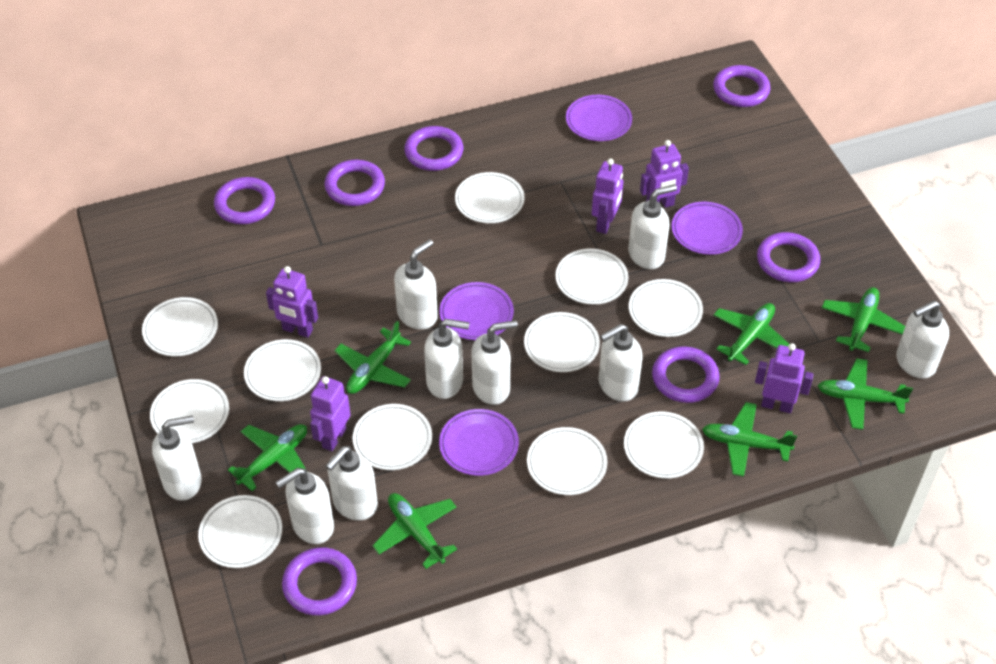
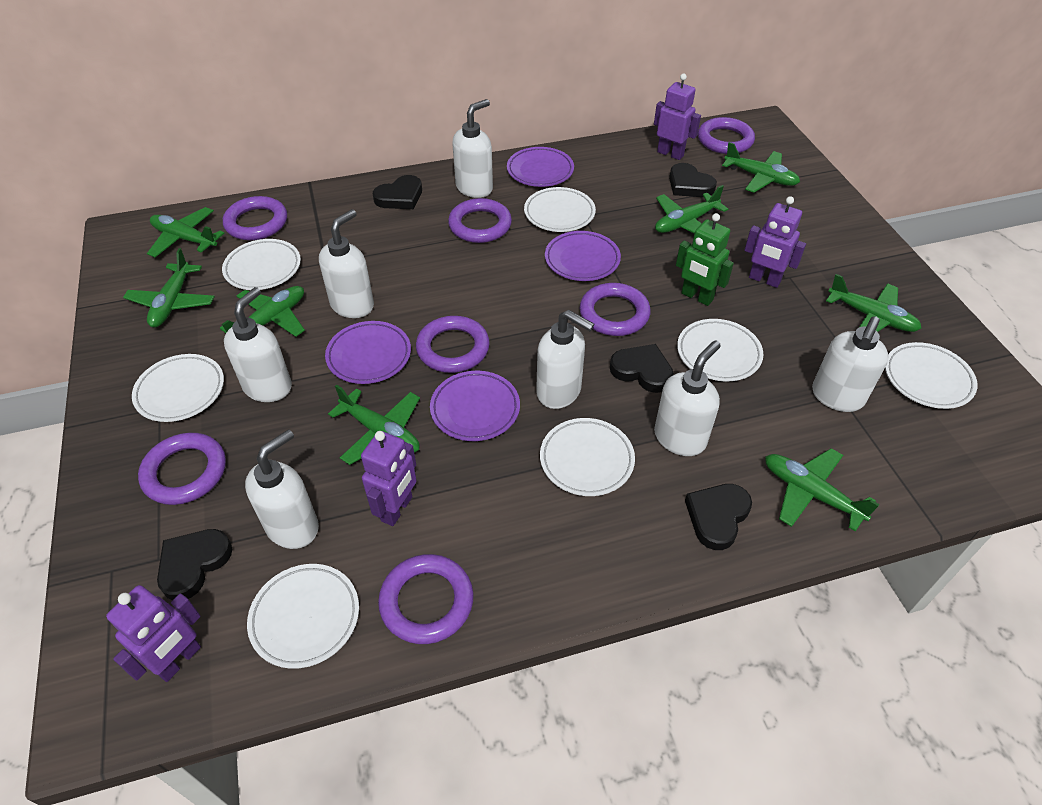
black heart: none = 0 -> [157,529,232,600] [373,175,422,209] [610,344,674,393] [669,163,717,197] [685,484,752,550] = 5
green plane: [228,424,307,491] [334,321,411,394] [372,493,457,569] [702,402,797,477] [713,303,789,365] [818,358,913,430] [822,287,905,352] = 7 -> [123,248,215,327] [147,207,225,257] [220,286,305,337] [328,384,420,465] [655,185,728,234] [722,142,800,193] [765,448,880,532] [826,274,922,332] = 8
green robot: none = 0 -> [676,213,734,306] = 1
purple robot: [266,266,318,338] [310,376,351,451] [592,159,623,234] [640,140,689,208] [755,343,814,413] = 5 -> [106,585,201,682] [361,431,417,526] [654,74,701,160] [744,196,806,288] = 4
white plate: [142,297,218,356] [150,379,229,443] [198,495,282,568] [244,339,321,401] [353,404,432,470] [455,172,525,223] [524,312,600,372] [527,427,607,495] [555,248,628,305] [624,412,704,479] [629,279,703,337] = 11 -> [132,354,224,422] [222,239,301,290] [247,564,359,669] [524,187,596,232] [540,418,635,496] [677,319,763,381] [885,342,978,409] = 7
white soap dispenser: [152,415,202,501] [275,468,334,544] [326,446,378,521] [394,239,438,330] [424,319,470,399] [471,320,518,405] [599,324,643,402] [628,184,677,269] [896,300,949,379] = 9 -> [224,287,292,402] [245,429,319,549] [319,209,374,318] [452,99,493,198] [536,310,594,409] [654,340,721,456] [812,316,889,412] = 7

